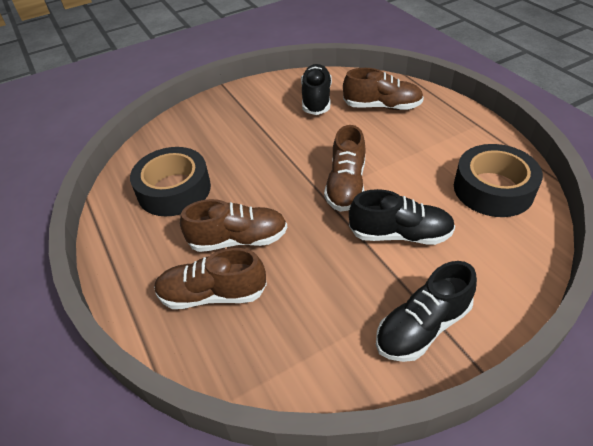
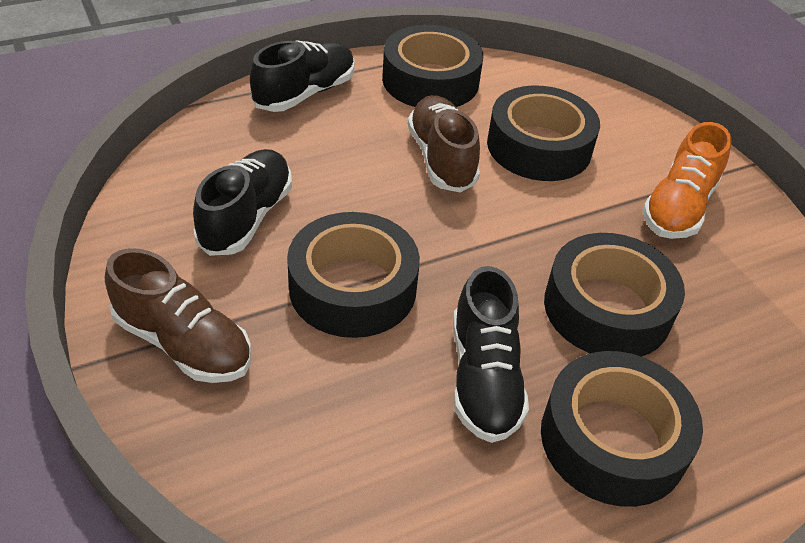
black tape: [130,147,211,217] [454,144,543,217] = 2 -> [287,212,420,338] [382,25,483,107] [487,85,600,181] [541,351,703,507] [544,233,685,357] = 5
brown shoe: [154,248,267,309] [180,199,287,252] [324,125,365,212] [343,68,424,110] = 4 -> [105,248,251,383] [408,95,480,193] = 2
orange shoe: none = 0 -> [642,122,732,239] = 1

